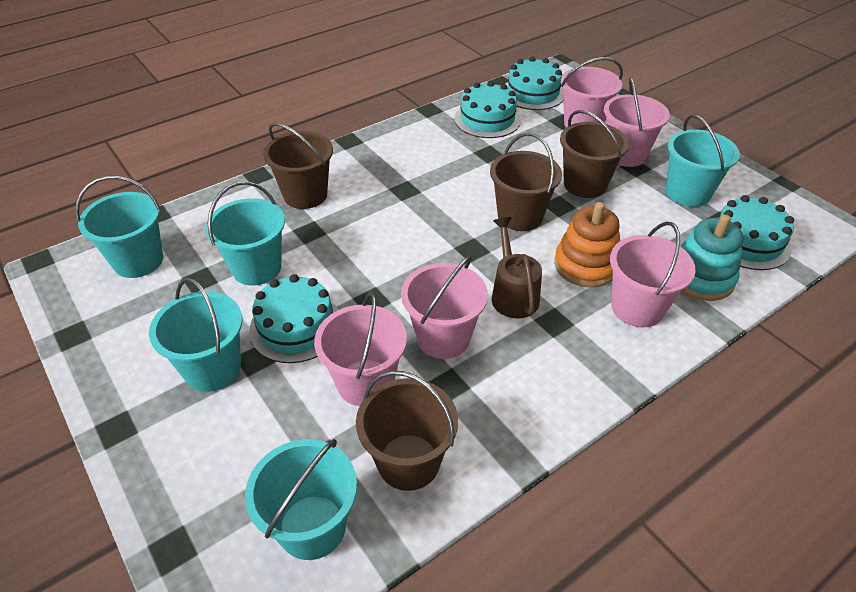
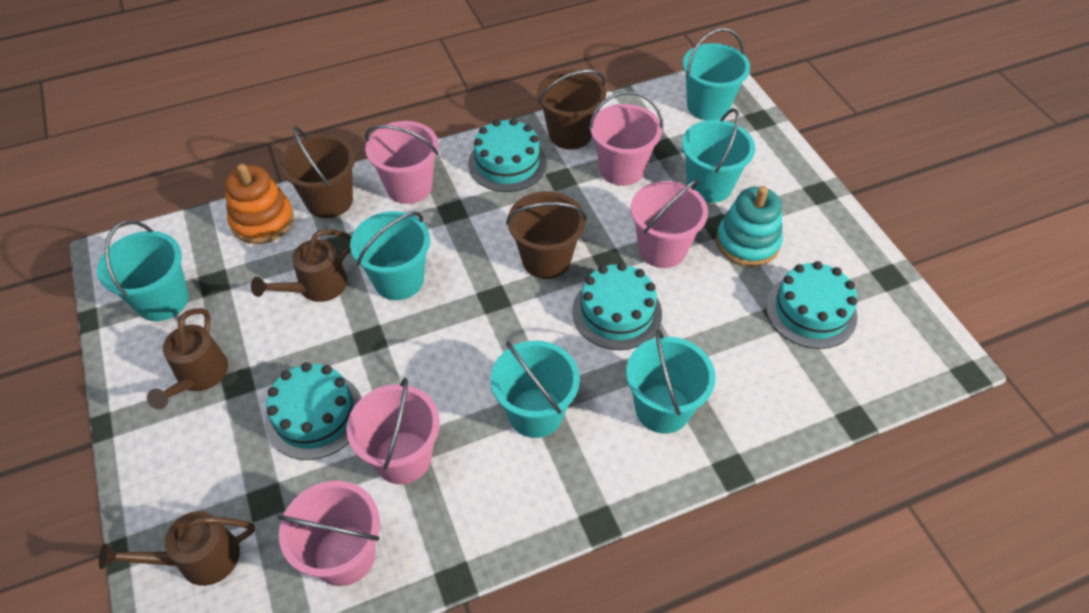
brown bucket: [263,123,333,209] [356,370,458,491] [490,133,562,231] [560,110,629,198] = 4 -> [280,126,355,218] [506,191,587,279] [537,70,606,149] = 3
brown watering can: [491,217,542,318] = 1 -> [99,511,255,586] [147,308,228,409] [251,229,351,302] = 3
turquoise bucket: [75,176,163,278] [149,277,242,392] [205,181,285,286] [245,439,357,560] [666,114,740,207] = 5 -> [97,220,189,321] [350,211,430,300] [491,341,580,438] [626,329,716,434] [682,108,755,203] [683,28,750,120] = 6

